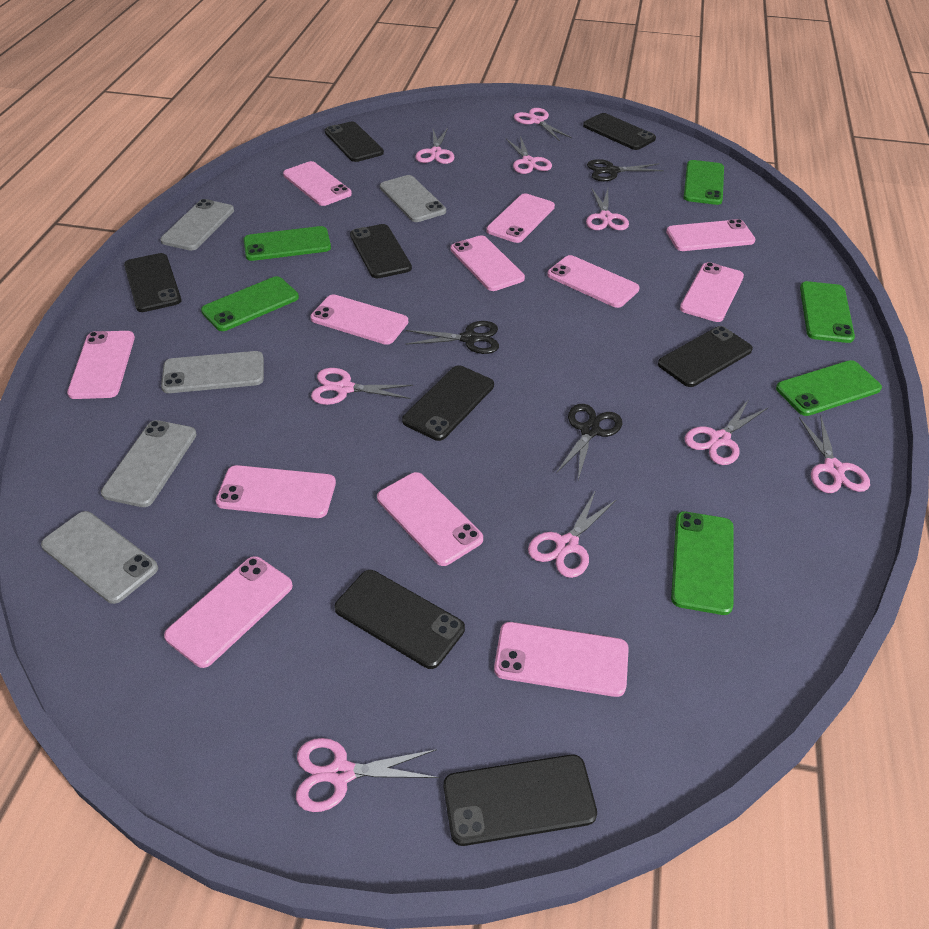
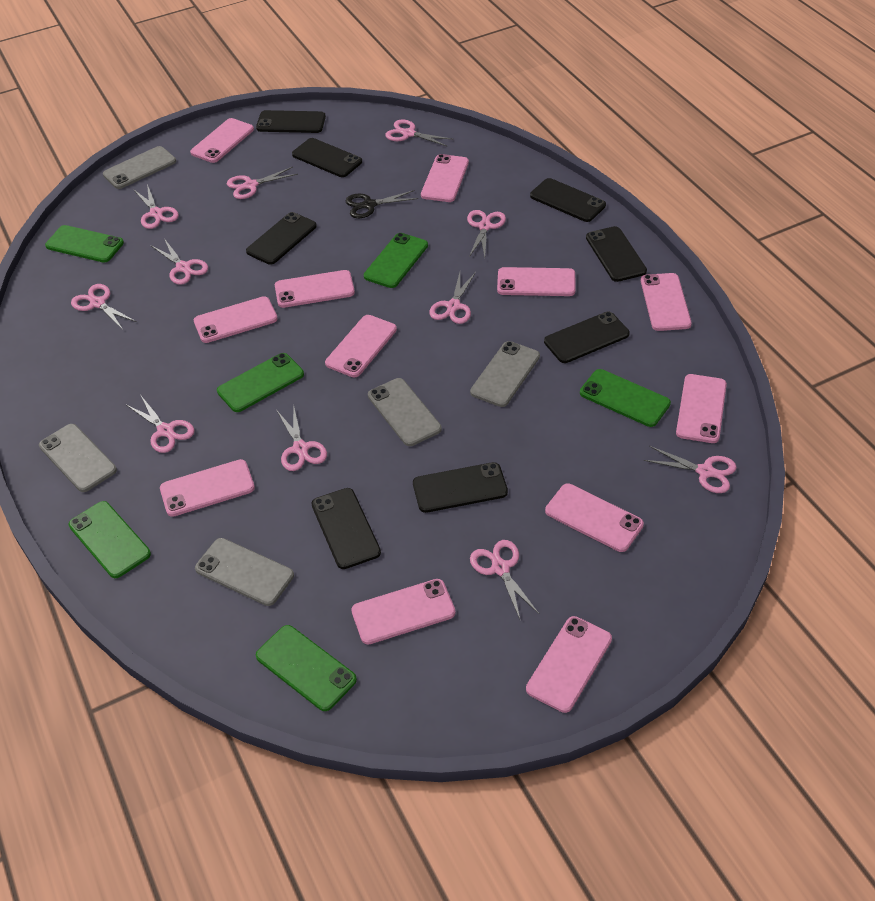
black scissors: [405,321,499,354] [556,404,622,480] [587,159,664,181] = 3 -> [345,190,418,218] = 1
pink scissors: [296,738,439,812] [311,368,413,405] [415,128,454,164] [506,136,552,174] [514,108,572,141] [528,490,617,578] [586,189,629,230] [685,399,768,465] [799,416,870,493] = 9 -> [71,284,137,330] [127,396,194,453] [133,184,179,229] [152,240,208,285] [227,167,298,199] [277,404,327,471] [385,120,452,147] [429,272,476,324] [467,210,506,257] [470,540,539,621] [644,446,737,493] = 11

